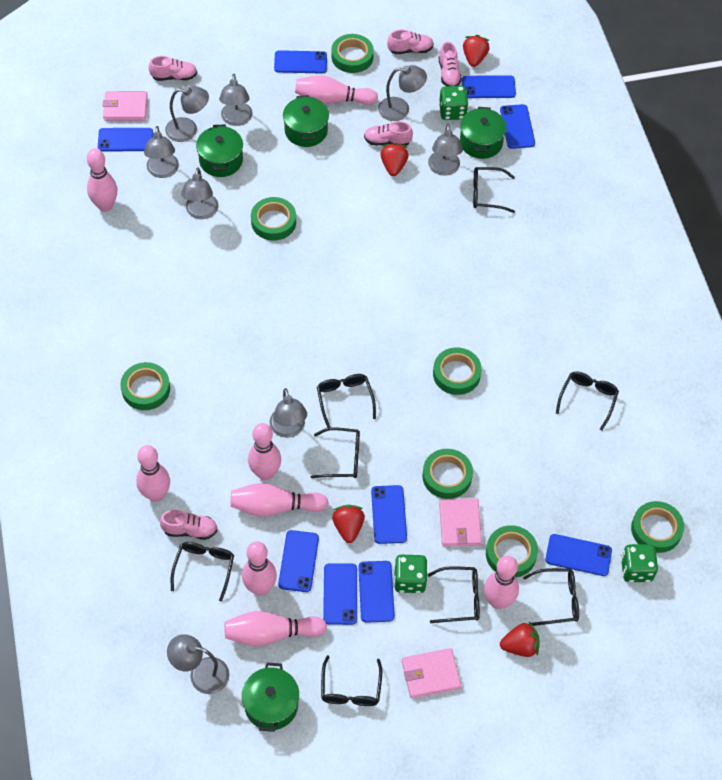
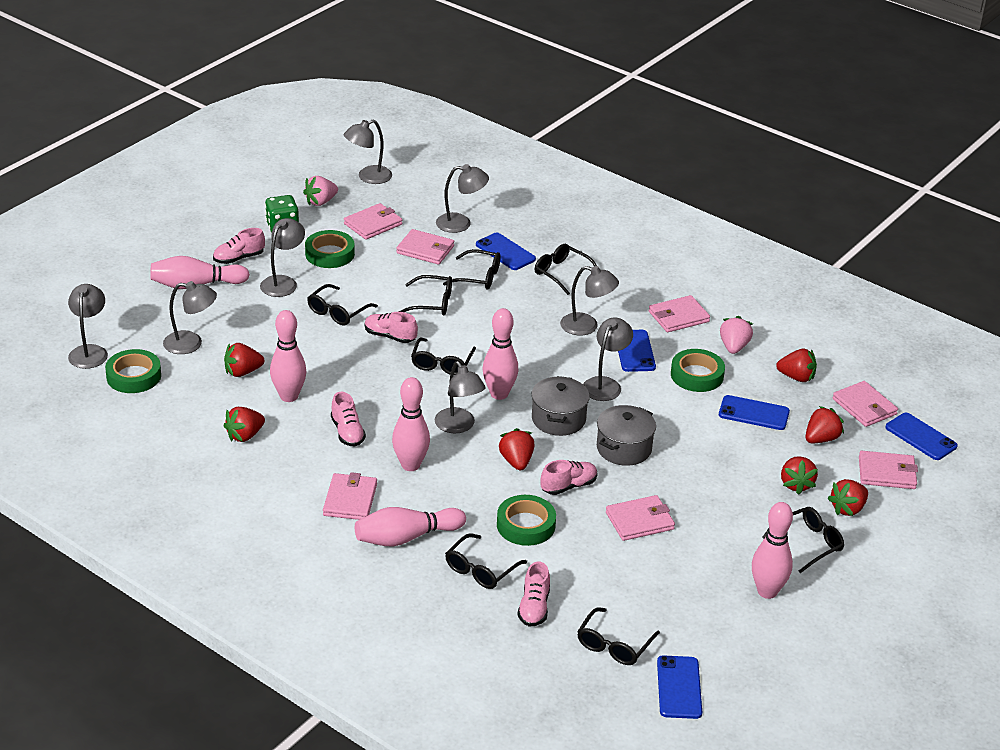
blue phone: [98,128,153,151] [274,50,327,74] [278,530,319,592] [323,563,357,625] [358,561,395,623] [371,485,407,544] [462,75,516,98] [500,104,535,149] [545,534,612,576] = 9 -> [476,232,536,270] [618,330,656,372] [657,655,702,719] [719,395,790,430] [885,413,958,460] = 5
green dice: [394,555,427,593] [439,86,468,120] [621,544,658,582] = 3 -> [265,195,299,232] = 1
green pot: [196,125,243,177] [242,662,299,732] [283,95,329,147] [460,107,507,159] = 4 -> none = 0
green tape: [120,362,170,410] [251,197,296,241] [331,34,374,73] [422,449,473,499] [433,347,482,395] [486,525,538,577] [631,501,684,553] = 7 -> [105,349,161,393] [305,230,355,268] [497,495,556,546] [671,349,725,392] = 4
grey pot: none = 0 -> [531,376,590,436] [597,405,656,466] = 2
pink bowling pin: [87,148,118,212] [136,445,170,502] [224,611,327,646] [231,483,329,517] [242,541,277,596] [248,423,281,481] [295,75,378,105] [484,556,519,609] = 8 -> [150,256,250,289] [270,310,306,402] [355,507,466,547] [392,377,430,471] [483,308,518,400] [752,502,793,599] = 6
pink strawberry: none = 0 -> [303,176,338,206] [720,316,753,354] = 2
pink wallet: [103,91,148,121] [402,648,461,698] [439,499,482,547] = 3 -> [323,472,377,520] [344,203,402,240] [396,229,454,265] [606,495,675,541] [649,295,710,332] [832,381,898,427] [859,451,918,489] = 7
red strawberry: [332,505,365,543] [380,143,409,176] [463,35,490,67] [500,622,540,657] = 4 -> [224,343,265,377] [224,407,265,442] [499,428,535,470] [776,349,817,382] [781,456,818,495] [805,406,844,443] [828,479,868,516] = 7

